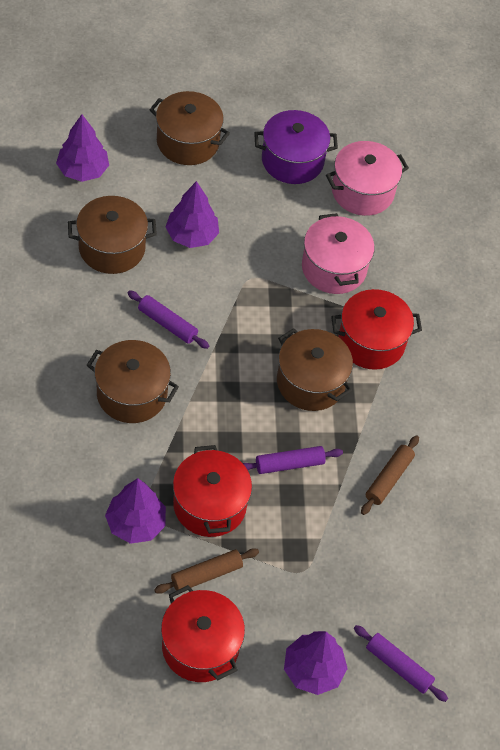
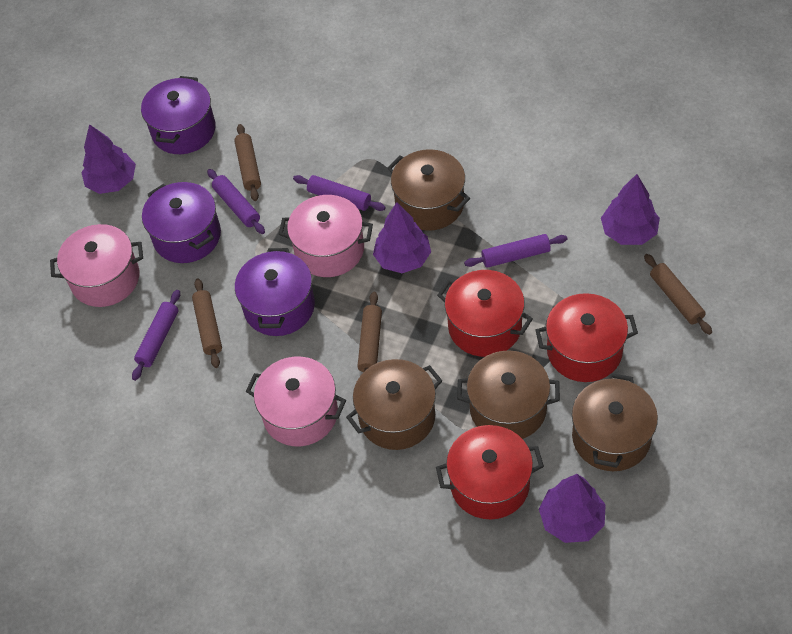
brown rolling pin: [154,548,259,594] [361,436,419,515] = 2 -> [192,279,222,368] [234,124,261,201] [357,292,382,372] [644,254,712,335] = 4
pink pot: [302,213,375,294] [326,141,409,216] = 2 -> [50,224,143,307] [246,357,346,446] [279,195,373,277] = 3
purple pot: [254,110,338,184] = 1 -> [141,76,216,154] [142,182,221,263] [235,248,315,336] = 3
purple rolling pin: [127,290,209,349] [243,446,343,474] [354,625,448,702] = 3 -> [132,290,180,381] [207,169,265,234] [293,175,385,211] [464,234,567,268] = 4

